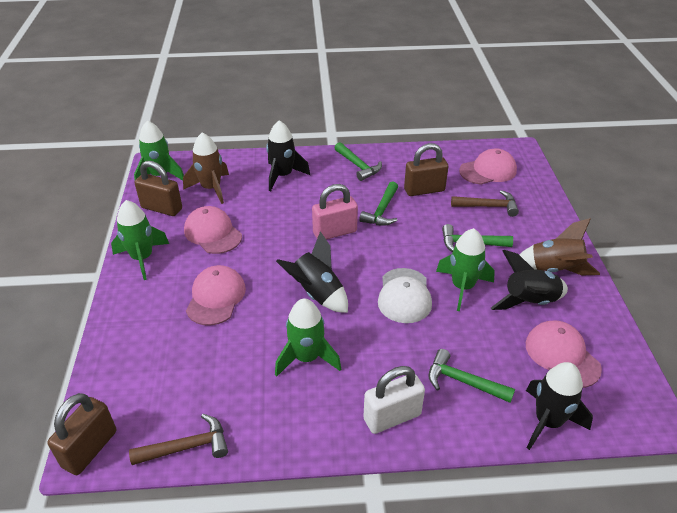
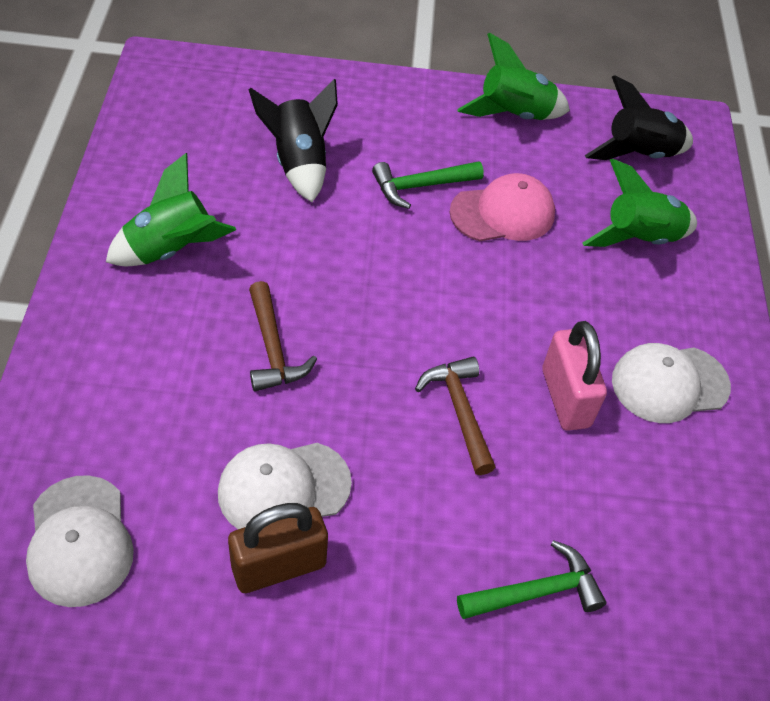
black rocket: [266,120,310,191] [276,231,348,313] [491,250,568,310] [526,362,593,450] = 4 -> [249,79,338,202] [585,75,693,160] = 2
brown padlock: [47,393,116,475] [135,161,182,216] [404,143,448,196] = 3 -> [228,503,328,593] = 1
brown rocket: [183,133,229,204] [520,218,600,276] = 2 -> none = 0
green hammer: [335,142,382,181] [359,181,398,226] [429,349,515,403] [442,224,513,252] = 4 -> [372,161,484,209] [457,540,606,619] = 2
green rocket: [111,200,169,280] [134,120,184,181] [275,298,341,377] [436,228,495,311] = 4 -> [106,153,236,266] [457,33,570,120] [582,159,697,247] = 3
pink cap: [184,206,242,254] [186,265,246,326] [459,148,517,185] [526,320,602,388] = 4 -> [450,173,555,241] = 1
white cap: [378,268,432,323] = 1 -> [26,475,134,607] [218,443,352,529] [612,343,731,423] = 3
white padlock: [363,366,425,434] = 1 -> none = 0

